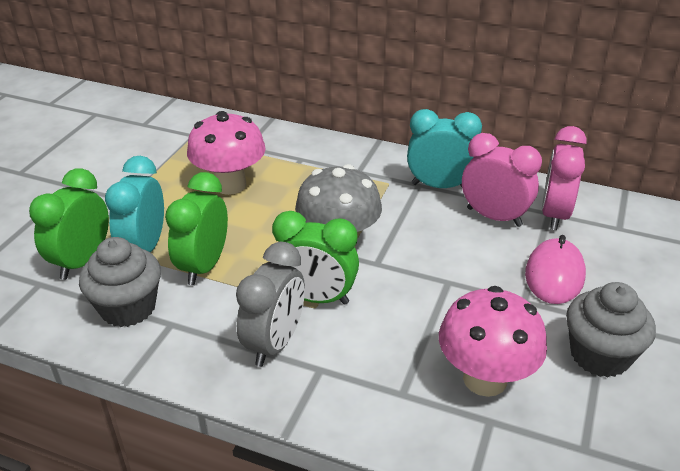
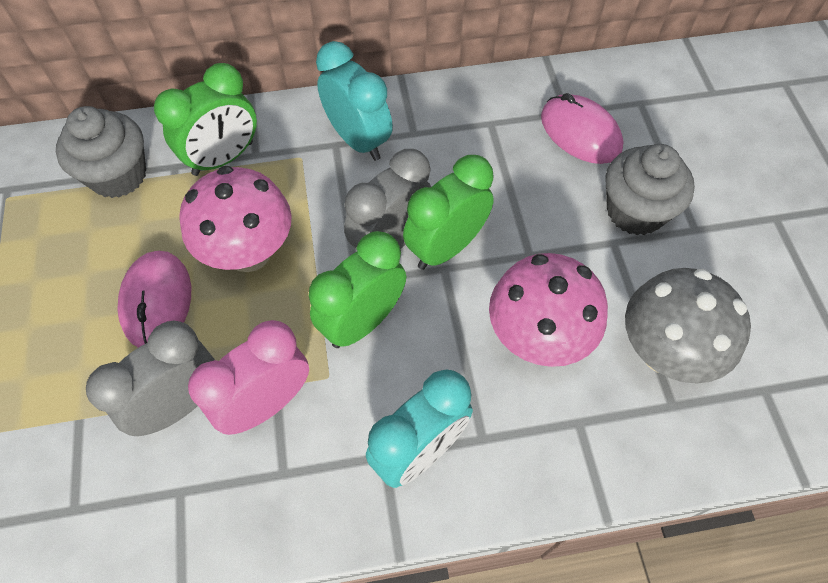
grey clock: [236,242,305,367] = 1 -> [86,321,215,436] [344,149,431,249] = 2
pink clock: [462,133,542,227] [542,126,587,230] = 2 -> [188,320,309,435] = 1
pink mouse: [525,235,586,304] = 1 -> [117,251,191,348] [541,93,624,164] = 2

